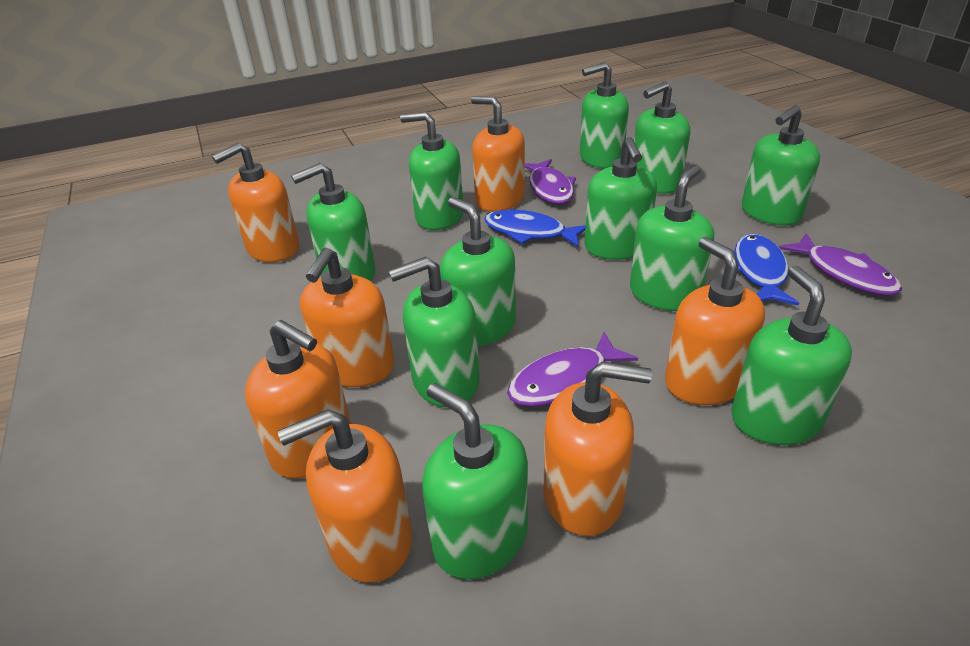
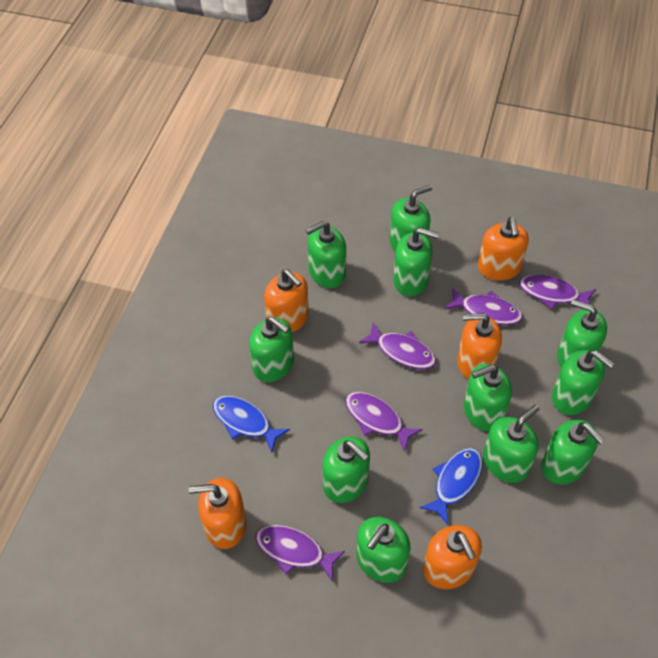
orange soap dispenser: [212,143,299,262] [245,320,351,479] [278,409,413,583] [300,247,394,387] [471,96,525,212] [543,362,652,536] [665,237,765,405] = 7 -> [189,478,247,549] [264,269,309,333] [423,525,482,589] [457,313,502,379] [478,217,529,281] = 5
purple fish: [507,332,638,407] [525,159,576,204] [779,233,902,296] = 3 -> [255,525,345,581] [345,392,423,452] [359,322,436,369] [444,287,523,325] [519,274,596,309] = 5

